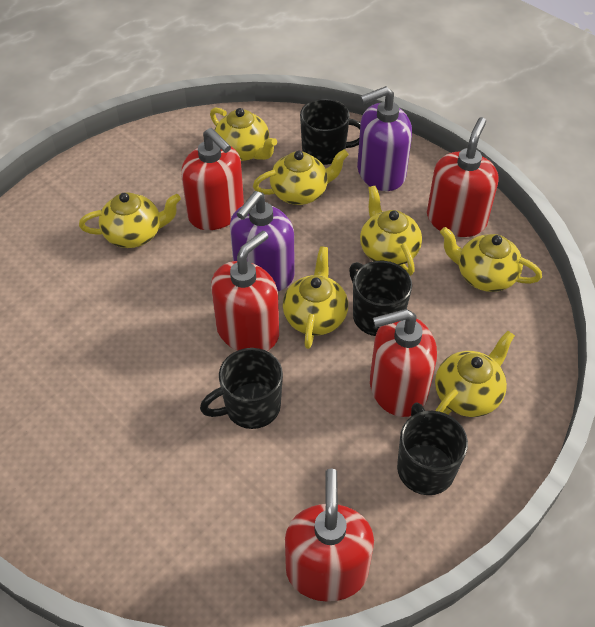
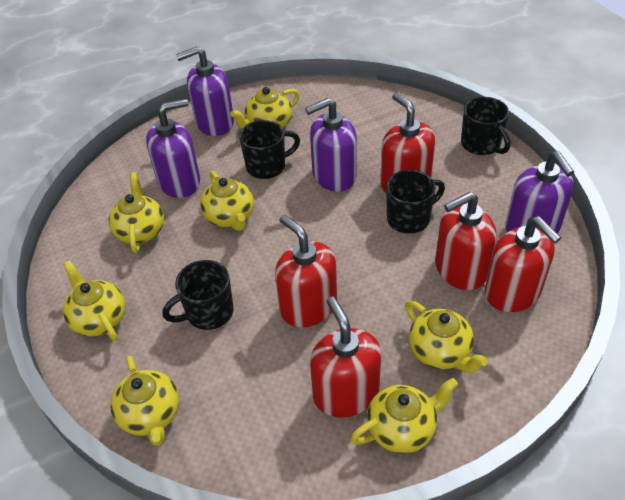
purple soap dispenser: [230,191,294,291] [357,86,412,191] = 2 -> [146,99,200,198] [176,46,234,136] [305,98,357,192] [505,151,574,233] = 4

